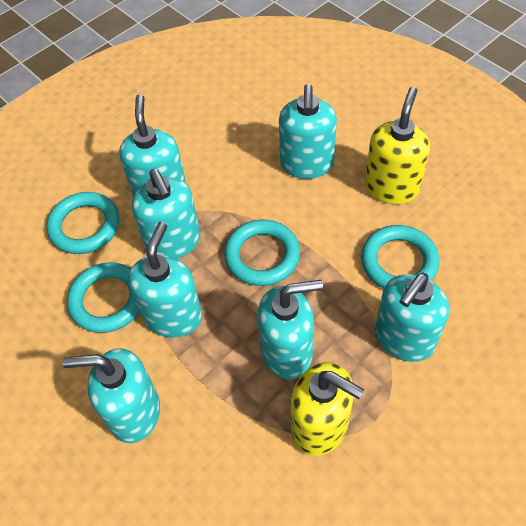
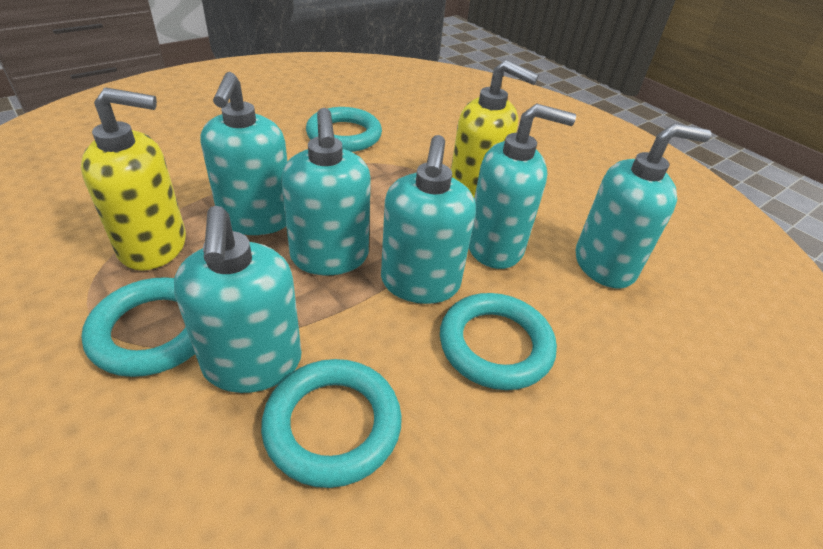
turquoise soap dispenser: [62,348,160,443] [119,94,186,197] [128,222,202,338] [132,169,200,259] [257,280,323,379] [279,84,337,179] [375,273,449,362] = 7 -> [174,206,302,393] [200,72,287,235] [281,108,371,275] [381,135,476,304] [469,103,576,269] [576,123,711,289] = 6

